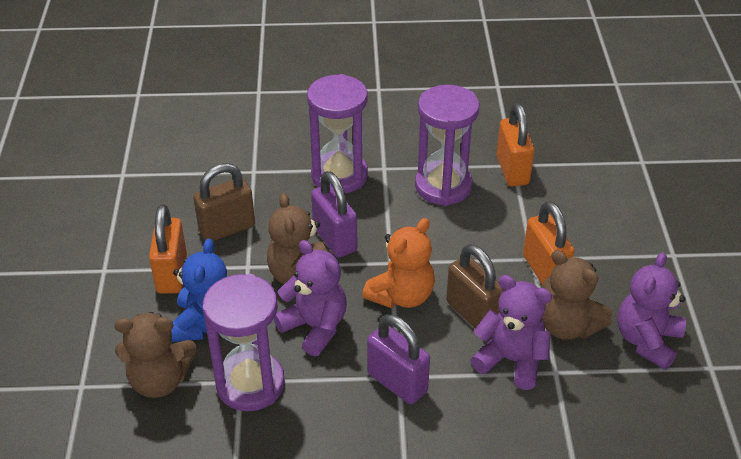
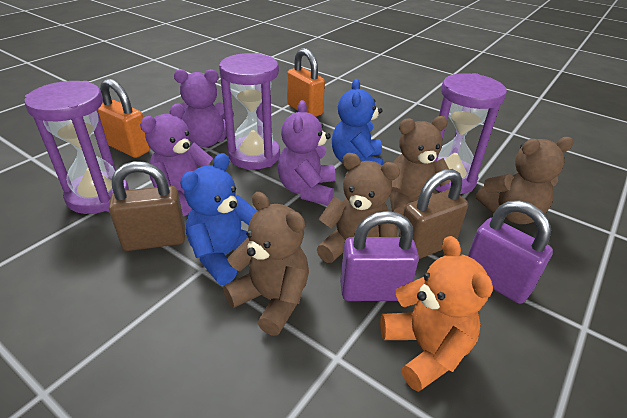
blue teddy bear: [171,238,227,342] = 1 -> [180,153,257,285] [332,79,383,165] = 2
brown teddy bear: [114,312,196,398] [267,193,327,284] [541,250,612,340] = 3 -> [223,192,309,336] [317,153,400,263] [390,116,451,215] [476,137,574,224] = 4
orange padlock: [149,204,187,294] [496,103,535,187] [523,201,574,287] = 3 -> [98,79,150,158] [287,48,325,117] = 2

